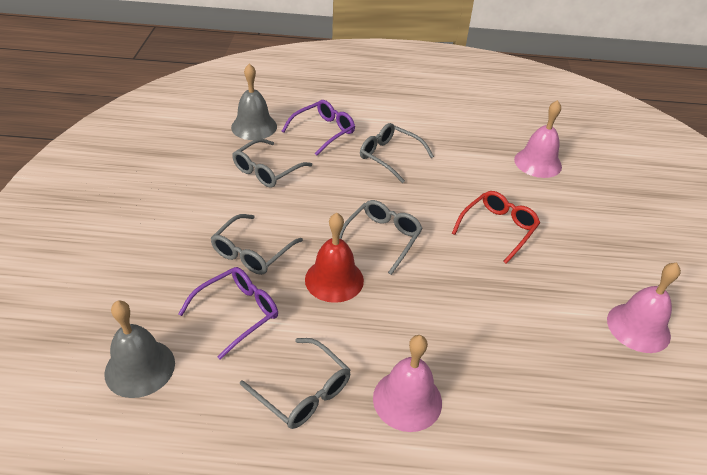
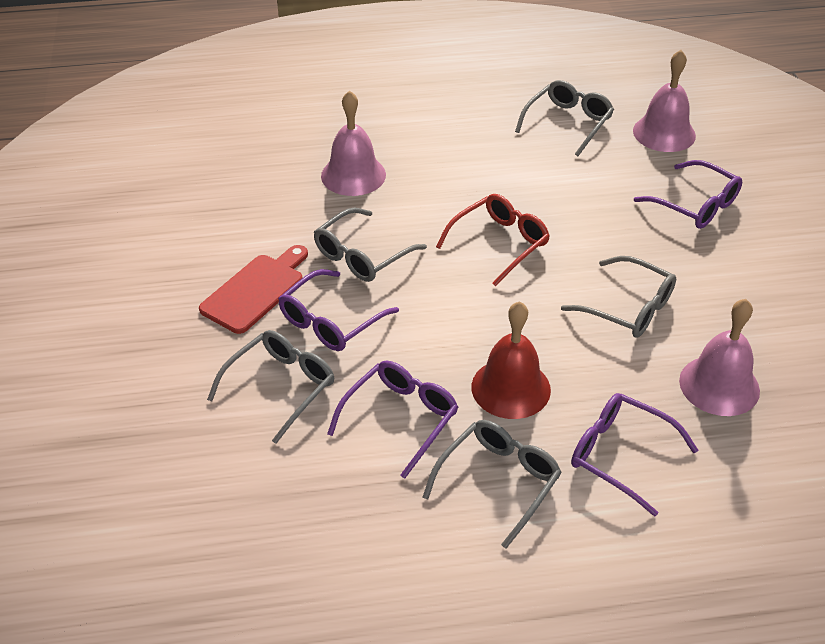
grey bell: [104,301,175,398] [231,63,277,140] = 2 -> none = 0
purple glasses: [178,267,278,360] [281,100,355,156] = 2 -> [278,269,399,351] [327,360,458,479] [571,393,698,516] [634,160,742,229] = 4
red cutting board: none = 0 -> [199,245,308,334] = 1

